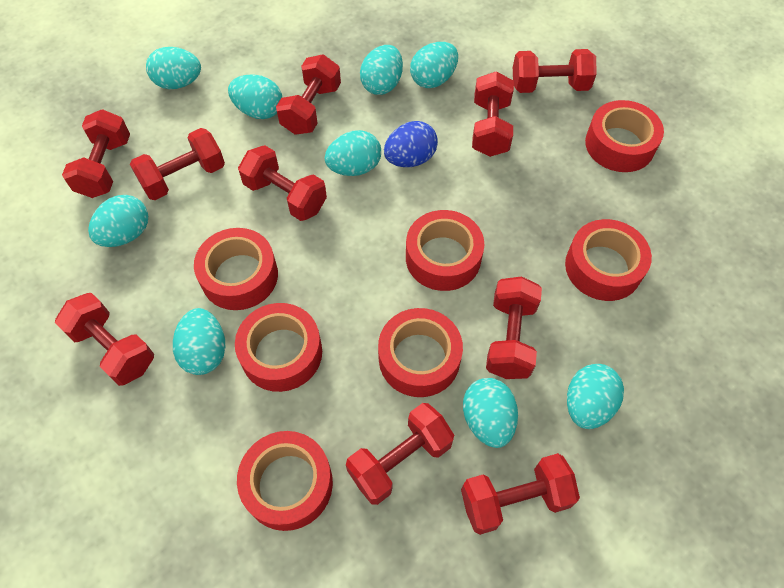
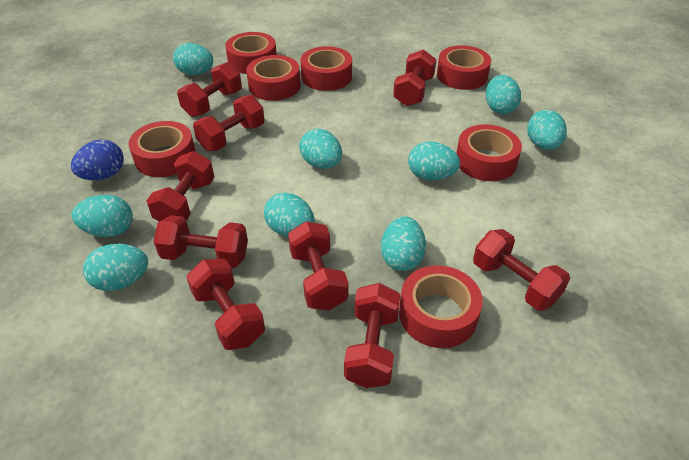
red dumbbell: [55,293,154,386] [62,109,130,198] [130,128,225,200] [238,145,327,221] [276,55,341,135] [346,403,454,505] [461,453,580,535] [472,71,514,157] [486,276,542,379] [513,49,597,93] = 10 -> [147,151,214,222] [154,215,248,268] [177,62,242,117] [186,259,265,350] [193,95,265,151] [288,221,348,310] [344,283,400,388] [393,49,436,106] [473,229,570,311] = 9

